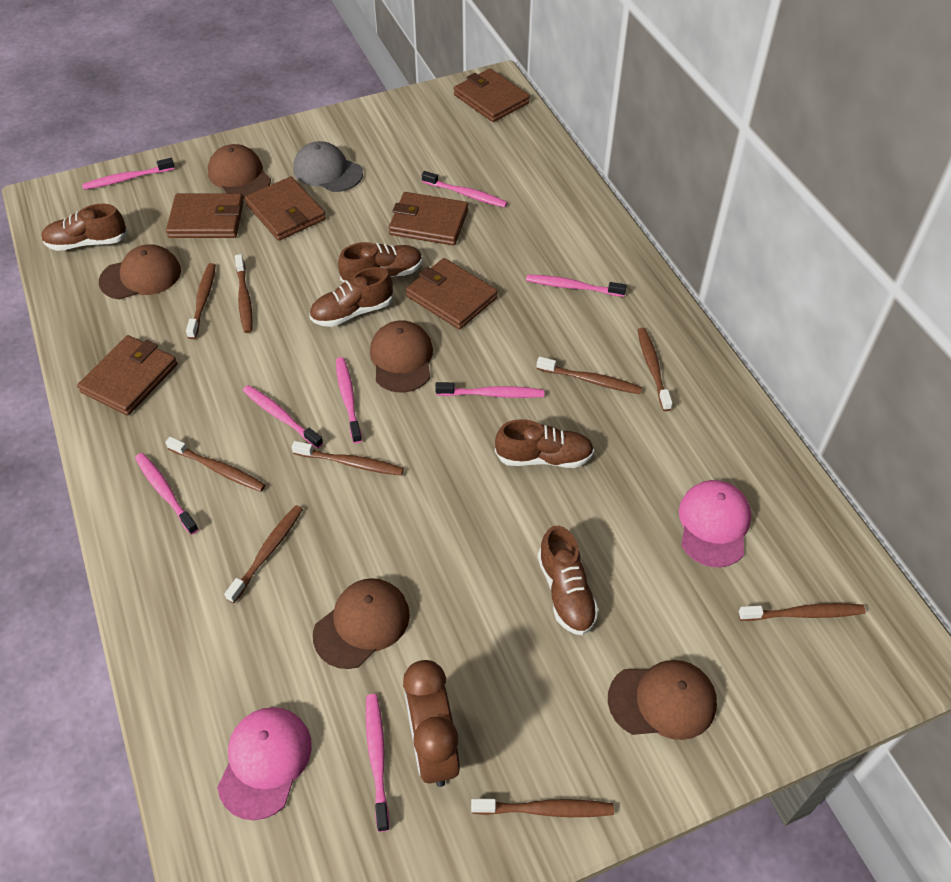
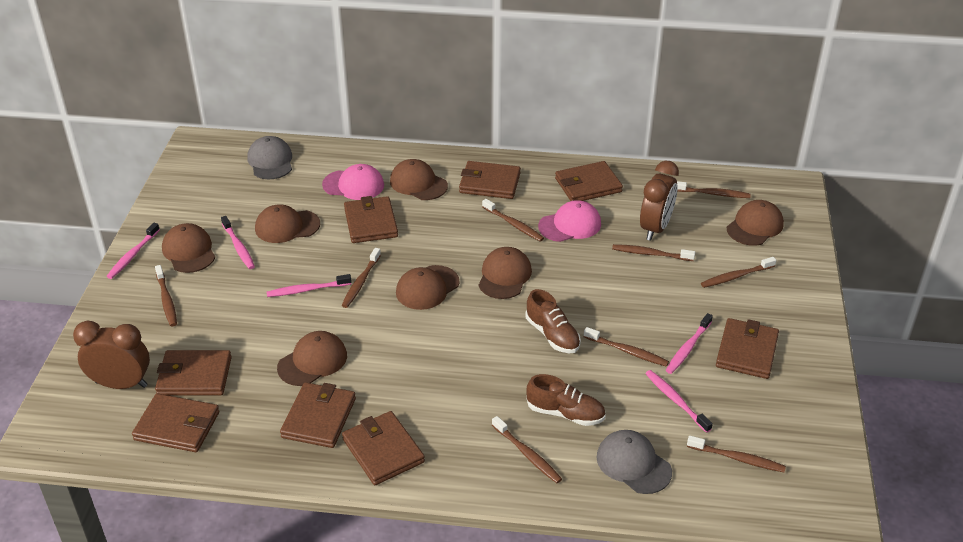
brown cap: [99,244,181,300] [208,144,271,199] [313,578,410,669] [370,320,433,393] [608,660,717,740] = 5 -> [162,223,215,273] [255,204,320,243] [277,331,347,386] [390,159,448,200] [396,265,460,310] [478,247,532,299] [727,200,784,246] = 7
brown clock: [403,660,460,787] = 1 -> [73,321,150,389] [640,161,679,241] = 2
brown shoe: [41,204,128,251] [309,267,393,327] [338,242,423,282] [495,419,594,468] [538,526,599,635] = 5 -> [526,289,581,353] [526,374,606,426] = 2
brown wallet: [77,335,177,415] [166,193,244,238] [245,177,326,241] [389,192,468,246] [406,258,498,330] [454,69,530,122] = 6 -> [132,393,219,452] [155,350,232,395] [280,382,356,448] [342,411,425,485] [344,196,398,243] [459,161,521,199] [555,161,623,201] [716,318,779,379] = 8
grey cap: [293,141,363,192] = 1 -> [247,136,292,179] [597,430,672,494] = 2
pink toothbrush: [82,158,175,190] [135,453,199,535] [243,385,323,449] [336,357,362,443] [366,694,389,832] [422,171,508,208] [435,382,544,398] [526,274,627,297] = 8 -> [106,223,160,279] [221,216,255,269] [266,274,352,297] [645,370,713,433] [666,313,713,374] = 5

